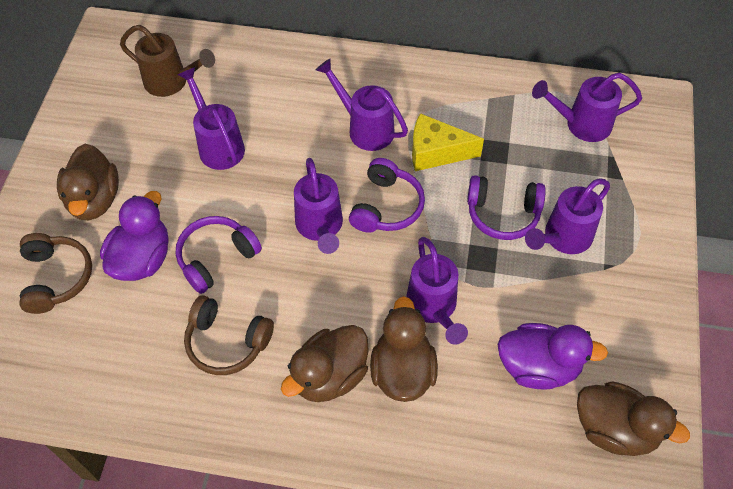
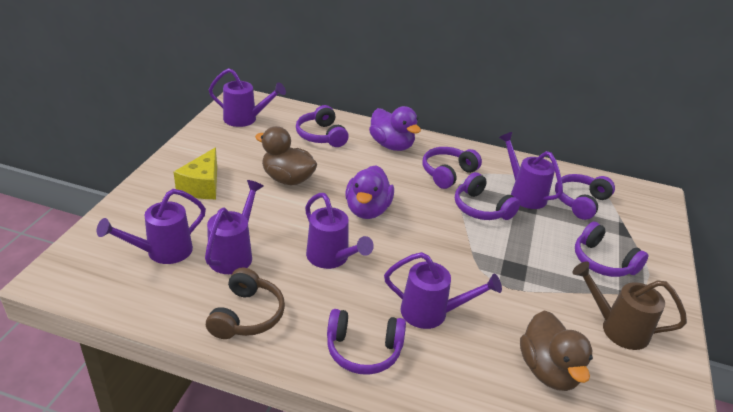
brown duck: [57,144,119,220] [281,325,369,402] [370,297,438,402] [577,381,690,456] = 4 -> [255,126,317,185] [520,310,593,391] = 2
brown headphones: [20,233,92,314] [184,295,274,375] = 2 -> [206,267,285,339] = 1
purple headphones: [176,216,262,294] [349,158,425,233] [467,175,546,240] = 3 -> [296,105,349,147] [327,309,406,375] [423,147,482,189] [455,172,520,220] [555,174,615,220] [575,222,648,277] = 6

